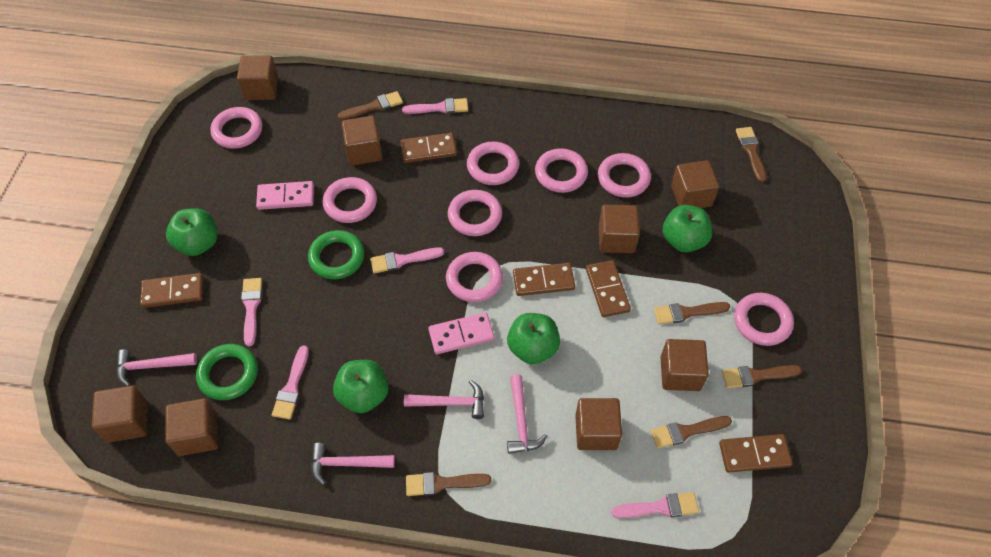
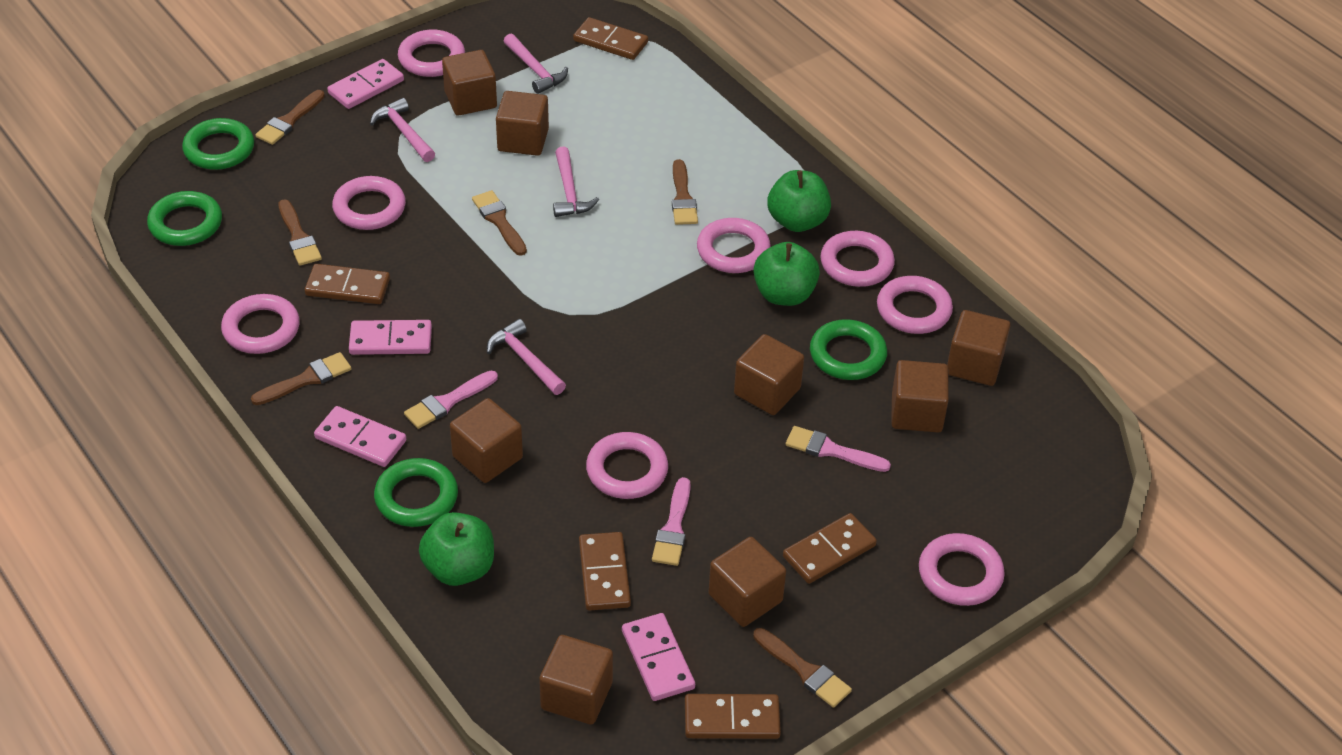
green apple: [166,208,218,256] [333,360,388,413] [507,313,560,364] [663,205,712,252] = 4 -> [419,512,494,586] [754,242,820,306] [768,170,831,232] = 3
green ring: [196,344,258,400] [308,230,364,279] = 2 -> [147,191,222,246] [182,118,254,170] [374,458,458,527] [810,319,887,380] = 4
pink brush: [241,278,262,346] [272,345,309,420] [370,247,444,274] [402,98,468,114] [611,492,699,518] = 5 -> [404,371,498,429] [652,477,691,566] [786,426,891,472] = 3
pink domino: [256,181,314,210] [428,312,495,354] = 2 -> [314,406,406,467] [327,59,404,109] [349,320,432,355] [622,613,695,701] = 4

